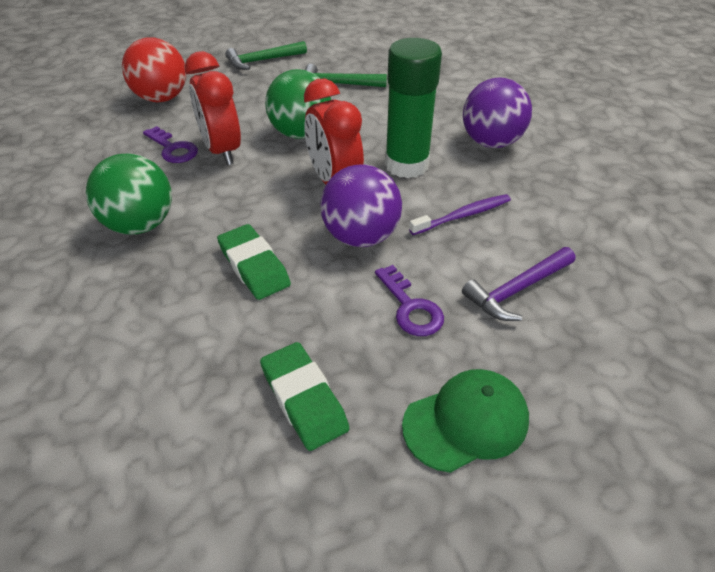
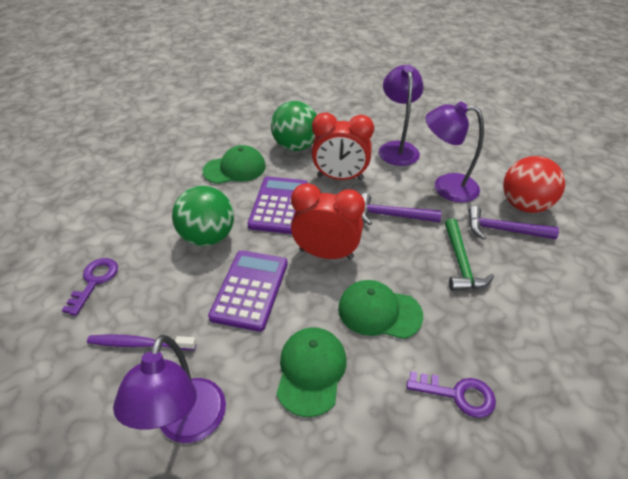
green cap: [402,369,529,473] = 1 -> [203,145,266,184] [276,327,347,417] [338,280,423,339] = 3
green eraser: [217,224,291,300] [260,342,349,451] = 2 -> none = 0
green glue stick: [385,38,442,178] = 1 -> none = 0
green hammer: [225,41,307,70] [305,64,387,87] = 2 -> [445,218,494,291] = 1
purple ball: [320,165,402,247] [463,78,532,148] = 2 -> none = 0
purple calculator: none = 0 -> [208,250,288,332] [248,177,307,234] = 2
purple hammer: [462,247,575,321] = 1 -> [361,193,441,225] [468,206,559,240] = 2
purple lamp: none = 0 -> [113,335,226,443] [379,65,423,166] [426,101,484,202] = 3

